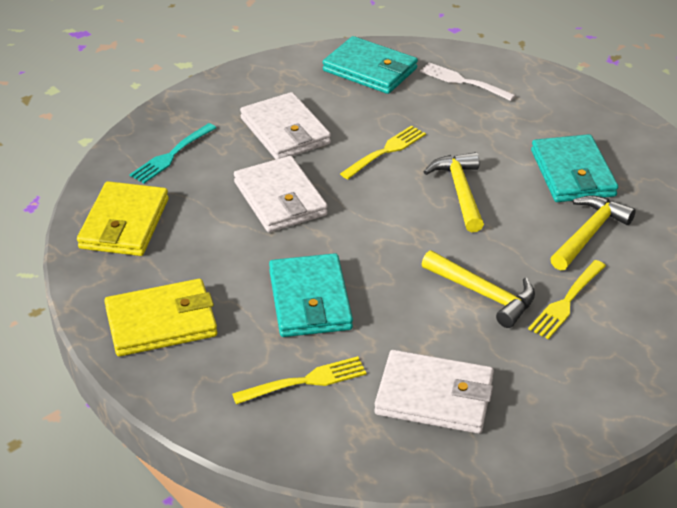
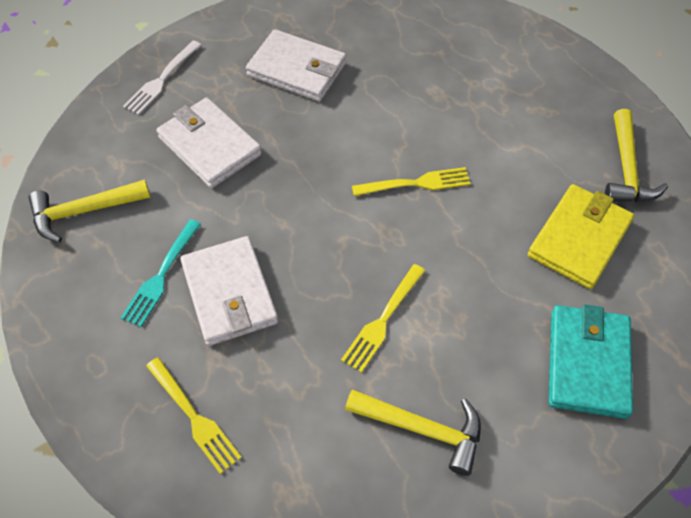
turquoise wallet: [269,253,353,337] [323,36,418,94] [531,134,618,202] = 3 -> [548,305,633,419] = 1
yellow wallet: [77,181,169,256] [104,279,217,356] = 2 -> [528,184,634,289] = 1

